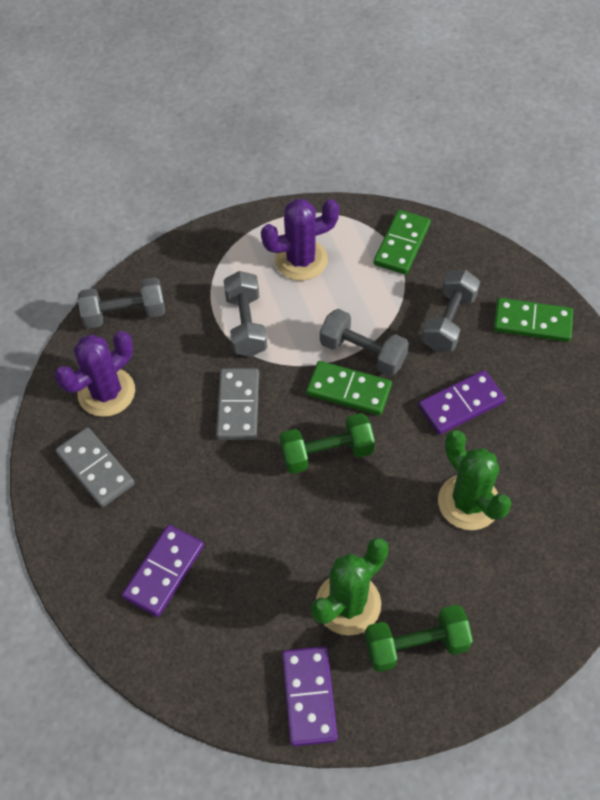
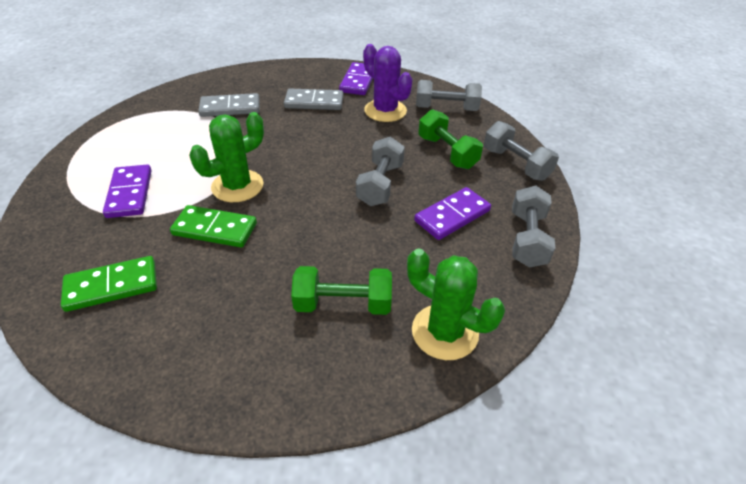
green domino: [306,361,392,415] [374,210,430,275] [494,298,573,342] = 3 -> [61,256,157,312] [170,205,257,247] = 2
purple cactus: [55,331,135,417] [261,199,339,281] = 2 -> [363,44,412,122] = 1

